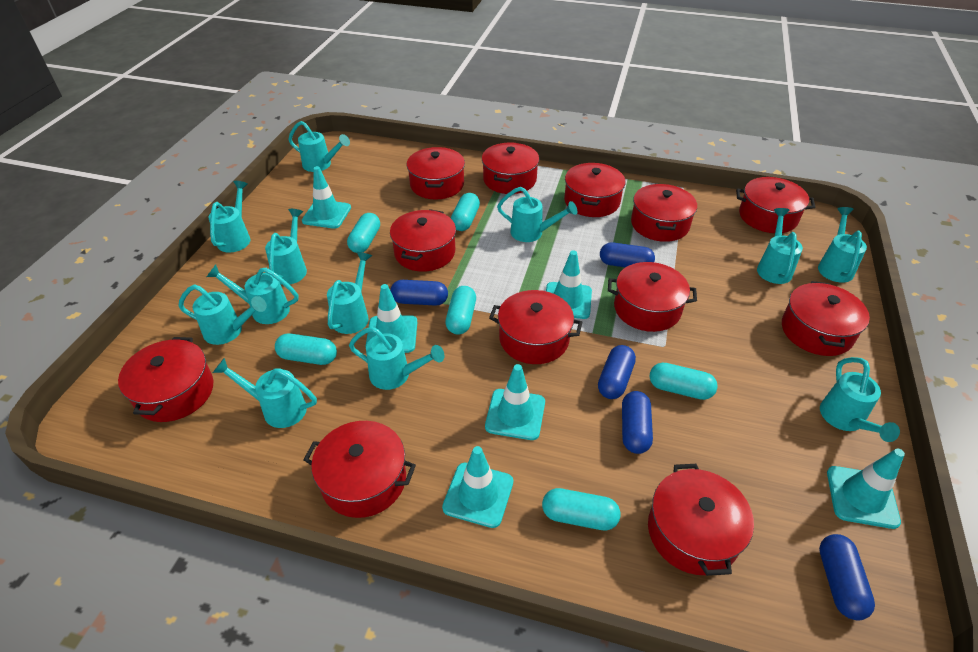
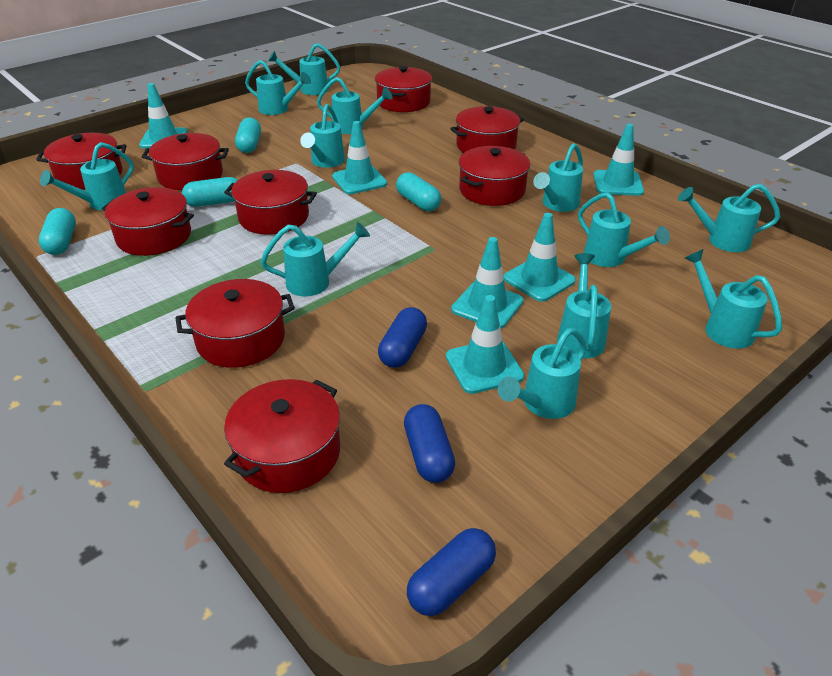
blue capsule: [390,280,448,306] [598,345,636,399] [600,242,655,268] [622,391,653,454] [819,534,875,620] = 5 -> [378,307,427,368] [404,404,455,483] [407,528,496,616] = 3
red pot: [118,337,213,422] [304,421,416,518] [390,209,456,272] [407,147,465,200] [482,143,539,194] [489,290,582,364] [564,163,625,217] [608,262,697,332] [631,184,697,242] [648,464,754,576] [736,177,815,233] [782,281,870,356] = 12 -> [37,133,126,190] [102,187,194,256] [142,133,229,190] [175,279,295,368] [224,170,317,235] [224,379,340,493] [375,66,432,112] [450,106,524,153] [459,146,530,206] = 9
turquoise capsule: [275,334,337,365] [347,213,380,253] [446,286,476,334] [451,193,480,231] [542,488,620,530] [650,363,718,400] = 6 -> [39,208,76,255] [182,177,238,207] [235,117,261,153] [396,172,441,211] = 4

